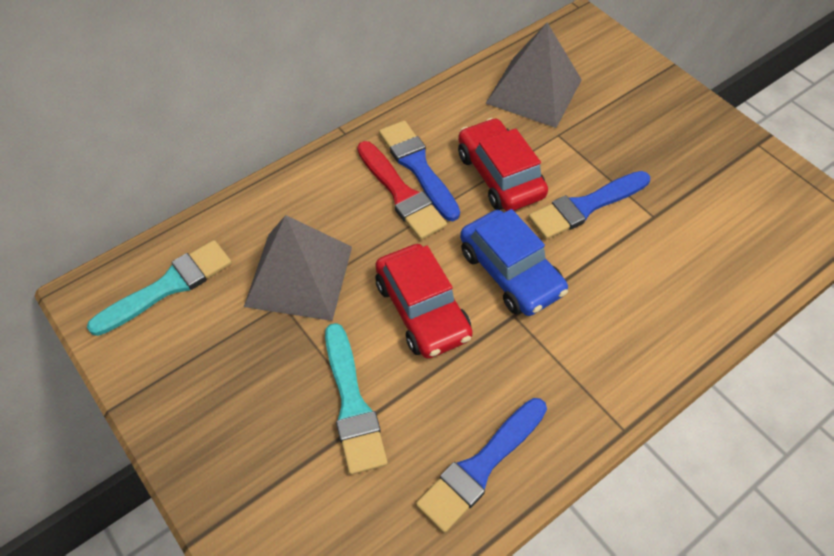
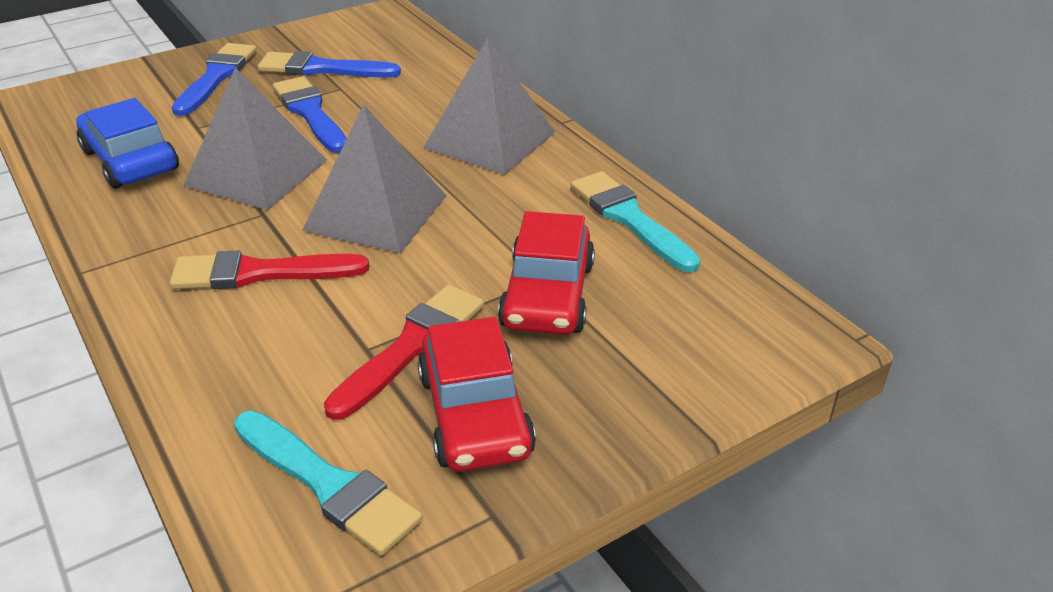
grey pyramid: [244,215,352,321] [486,22,582,128] = 2 -> [183,68,327,210] [302,104,447,254] [423,38,555,175] = 3
red brush: [357,141,447,240] = 1 -> [170,250,369,289] [324,284,484,420] = 2

